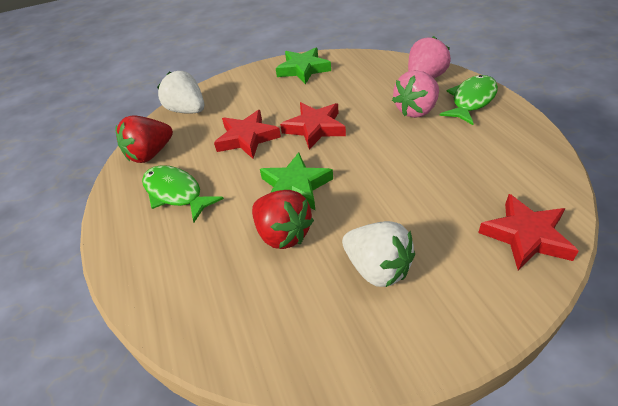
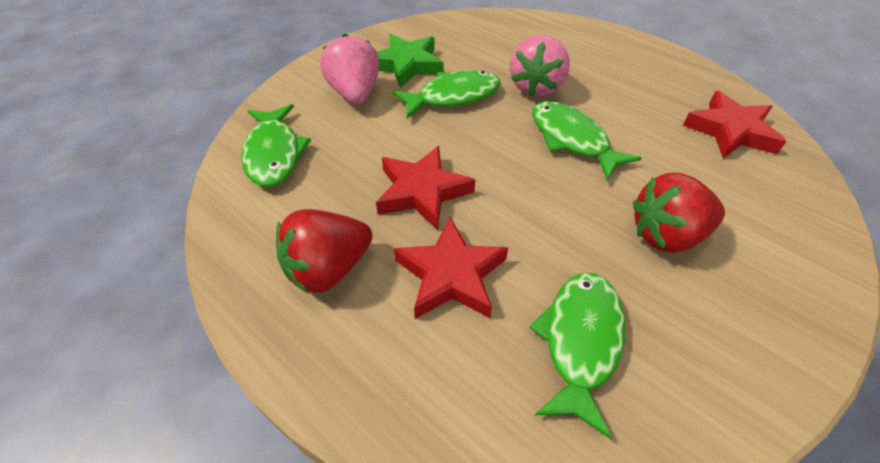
green fish: [142,165,224,223] [439,75,498,125] = 2 -> [241,104,311,187] [392,70,501,118] [529,273,625,439] [532,101,641,180] = 4
green star: [260,152,333,211] [276,48,331,84] = 2 -> [377,34,444,89] = 1
white strawberry: [157,71,204,114] [342,221,415,288] = 2 -> none = 0

